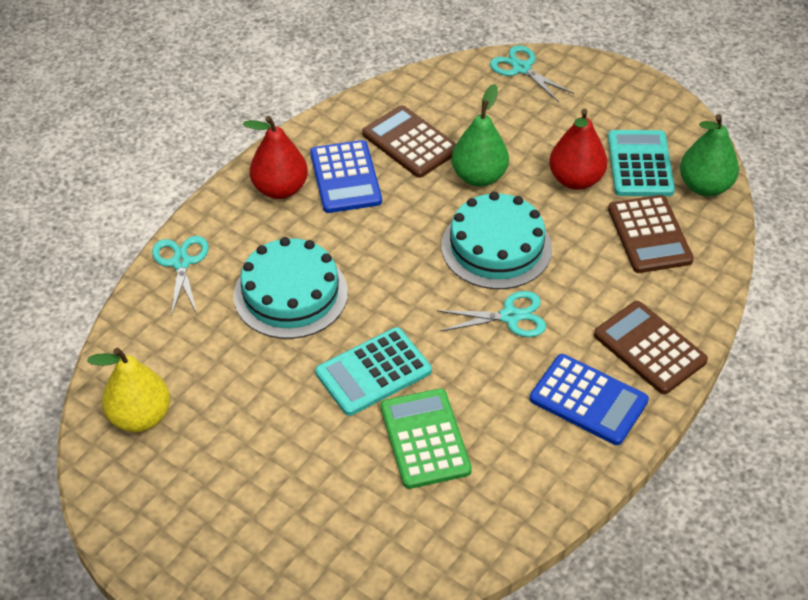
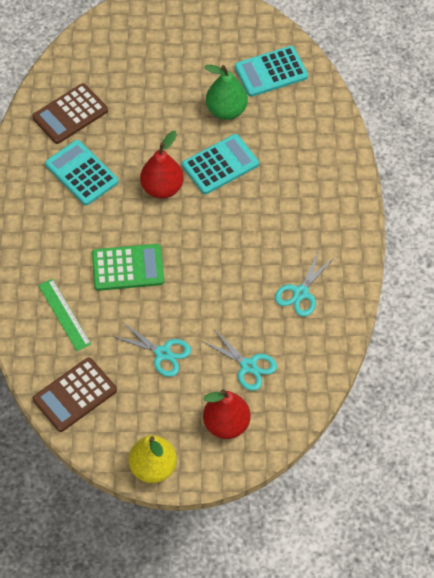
blue calculator: [310,140,382,213] [530,354,649,445] = 2 -> none = 0
brown calculator: [362,105,456,178] [594,301,708,394] [608,195,694,273] = 3 -> [32,83,108,144] [33,358,117,432] = 2
green pear: [452,84,509,187] [680,114,739,197] = 2 -> [204,65,248,120] = 1
green ruler: none = 0 -> [38,279,91,351] = 1
turquoise cake: [234,237,348,339] [441,192,552,289] = 2 -> none = 0
turquoise calculator: [315,327,432,416] [608,130,675,196] = 2 -> [45,140,119,206] [182,134,259,194] [235,46,308,97] = 3

